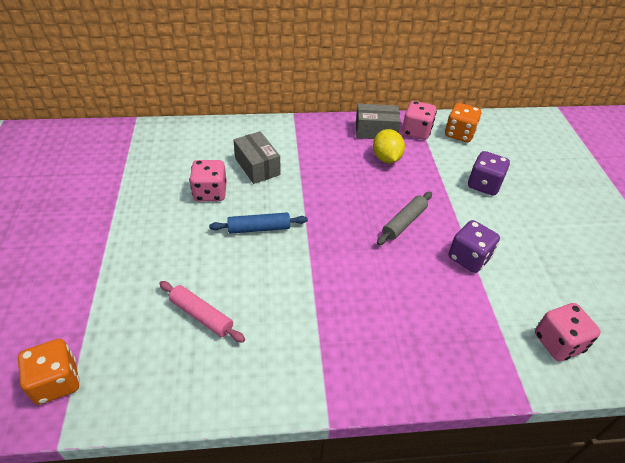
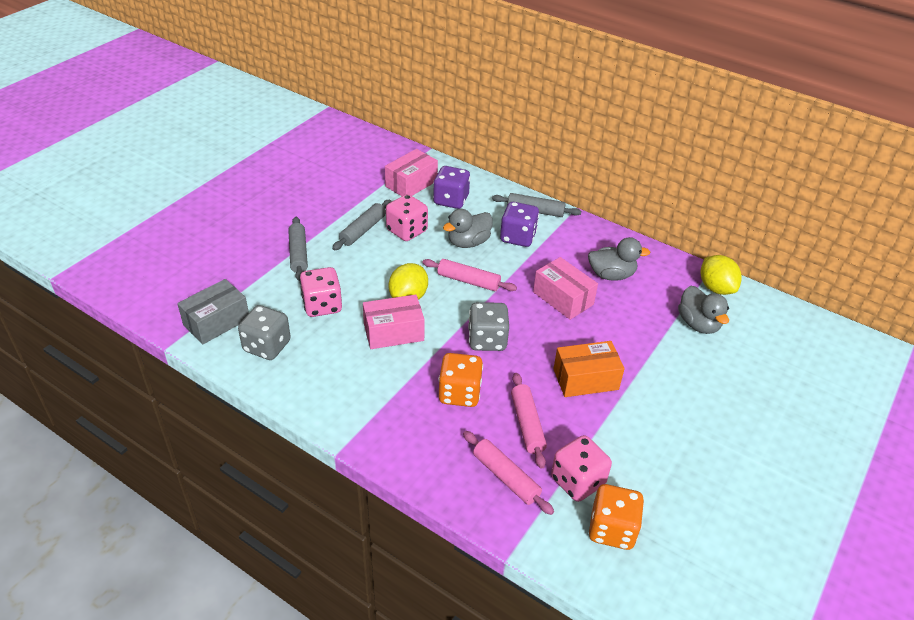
blue rolling pin: [209,212,308,234] = 1 -> none = 0
grey box: [233,131,281,184] [356,104,401,139] = 2 -> [177,279,249,344] = 1
grey dice: none = 0 -> [238,305,291,360] [468,302,509,351] = 2
grey duck: none = 0 -> [443,209,493,248] [588,237,650,281] [678,286,729,334] = 3
grey rolling pin: [377,192,432,245] = 1 -> [288,217,308,281] [332,200,391,251] [492,193,581,217] = 3
orange box: none = 0 -> [553,341,625,397] = 1
pink box: none = 0 -> [363,294,425,349] [385,149,438,196] [533,257,598,320] = 3
pink rolling pin: [159,281,245,343] = 1 -> [423,259,517,291] [463,431,554,515] [511,373,547,469] = 3
yellow lemon: [373,129,405,163] = 1 -> [389,263,428,300] [701,255,742,295] = 2

